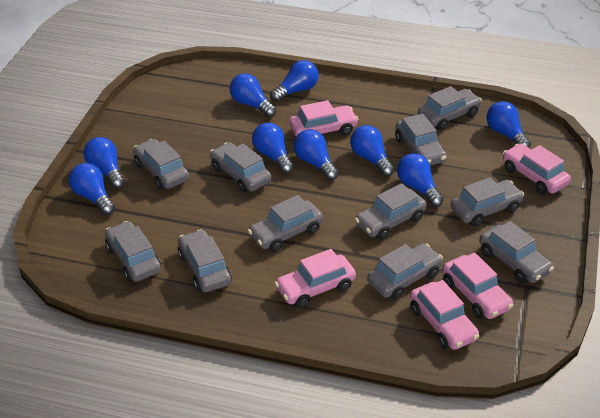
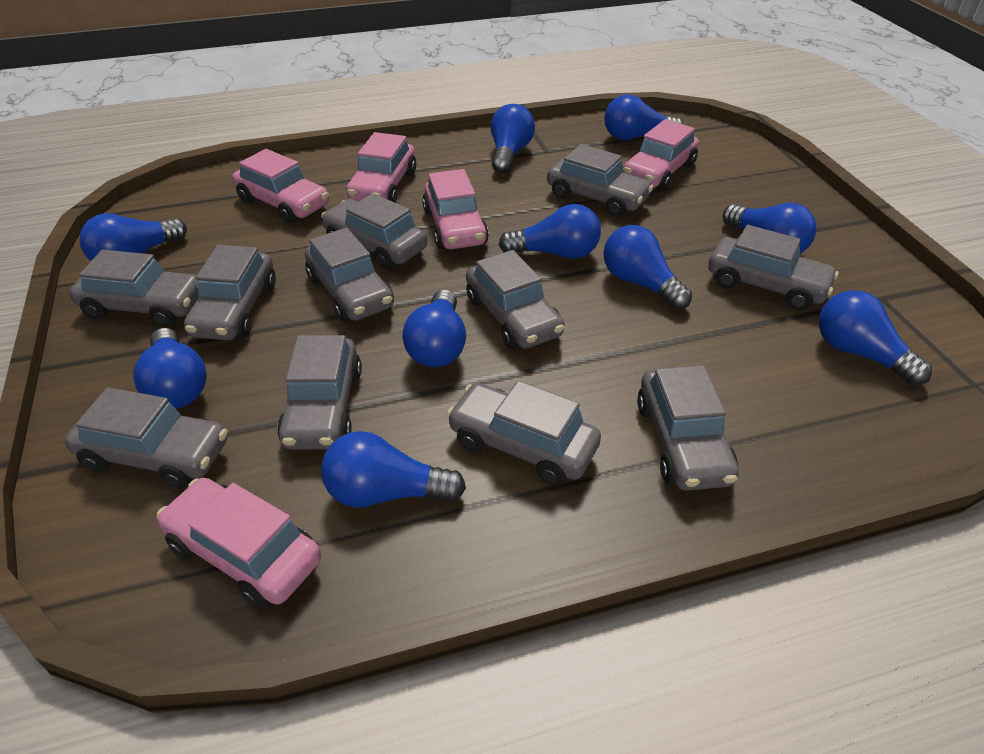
blue light bulb: [69,163,115,215] [83,137,125,189] [230,73,276,117] [252,122,294,174] [270,60,319,102] [294,129,339,180] [350,125,394,177] [397,153,444,207] [487,101,531,148] = 9 -> [80,213,187,261] [133,328,207,409] [321,431,466,508] [402,289,466,367] [491,104,535,174] [499,204,601,259] [603,225,692,310] [604,94,683,141] [723,203,817,254] [819,290,932,386] = 10

